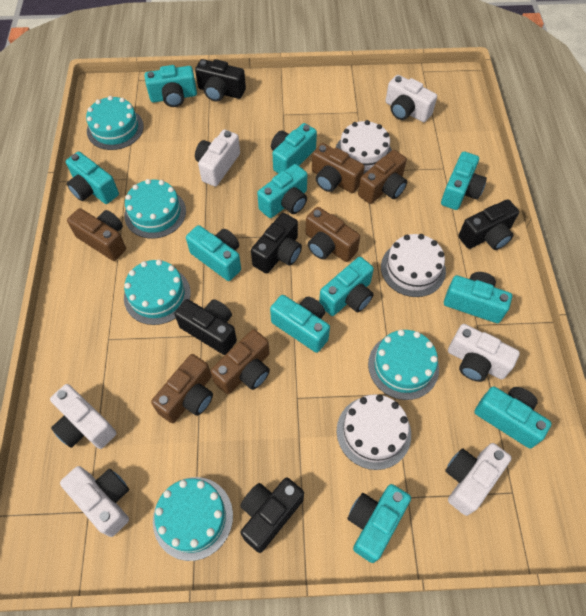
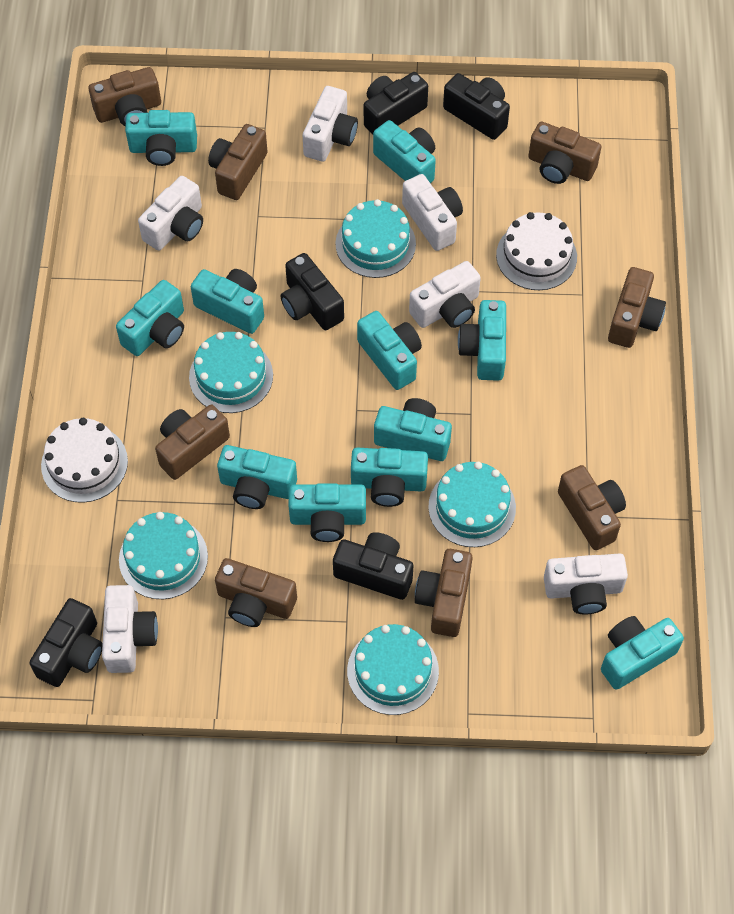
brown camera: [67,208,126,261] [151,354,213,423] [210,329,270,394] [306,207,360,262] [312,143,365,193] [358,150,407,204] = 6 -> [89,67,161,126] [155,404,230,480] [208,124,268,200] [215,558,297,627] [415,549,473,637] [528,122,601,184] [558,465,626,550] [608,267,666,348] = 8
white cake: [336,120,392,174] [337,394,411,470] [381,234,446,297] = 3 -> [41,418,128,503] [496,212,577,290] = 2

